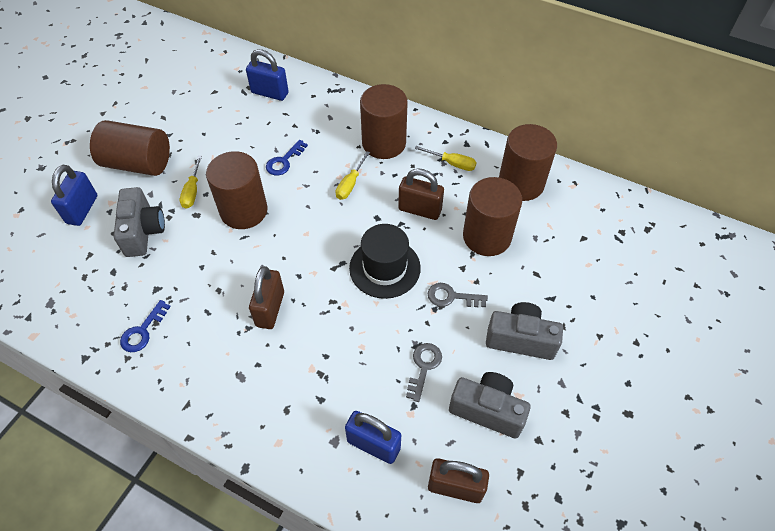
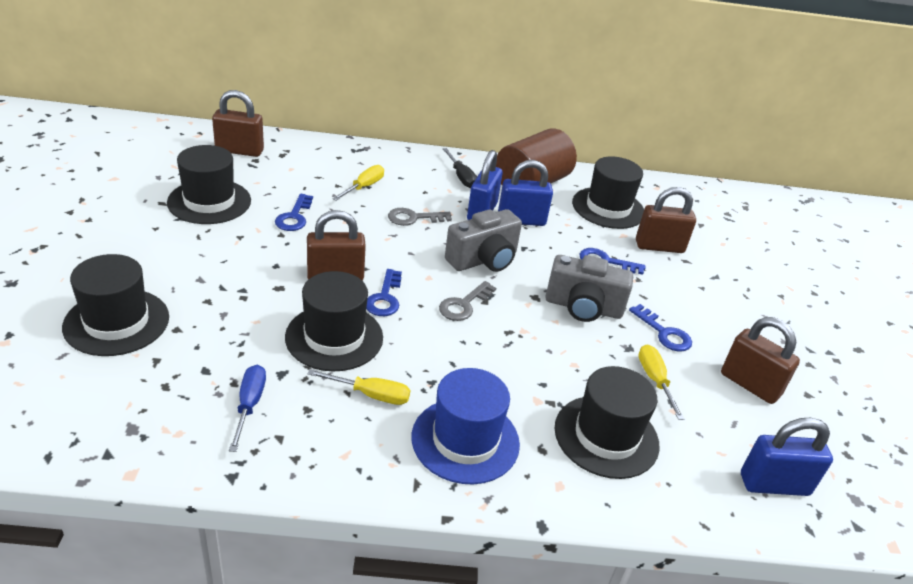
black hat: [349,224,421,299] = 1 -> [62,254,169,356] [167,145,251,224] [285,271,383,371] [555,366,660,479] [572,156,644,229] = 5
black screwdriver: none = 0 -> [443,148,477,188] = 1
blue hat: none = 0 -> [411,368,520,485] = 1
blue key: [120,300,171,352] [266,140,308,176] = 2 -> [275,194,313,231] [366,269,402,316] [579,248,645,275] [629,304,692,352] = 4
blue screwdriver: none = 0 -> [229,365,266,452] = 1
brown cylinder: [90,120,170,176] [206,151,268,229] [360,84,408,159] [463,177,522,256] [499,124,557,201] = 5 -> [496,128,577,185] = 1
brown padlock: [249,266,284,329] [398,168,444,220] [428,458,489,503] = 3 -> [212,90,264,157] [307,210,366,281] [636,187,696,253] [721,317,800,404] = 4
grey camera: [114,187,165,257] [449,372,531,439] [486,302,563,360] = 3 -> [445,209,522,272] [545,255,633,322] = 2

